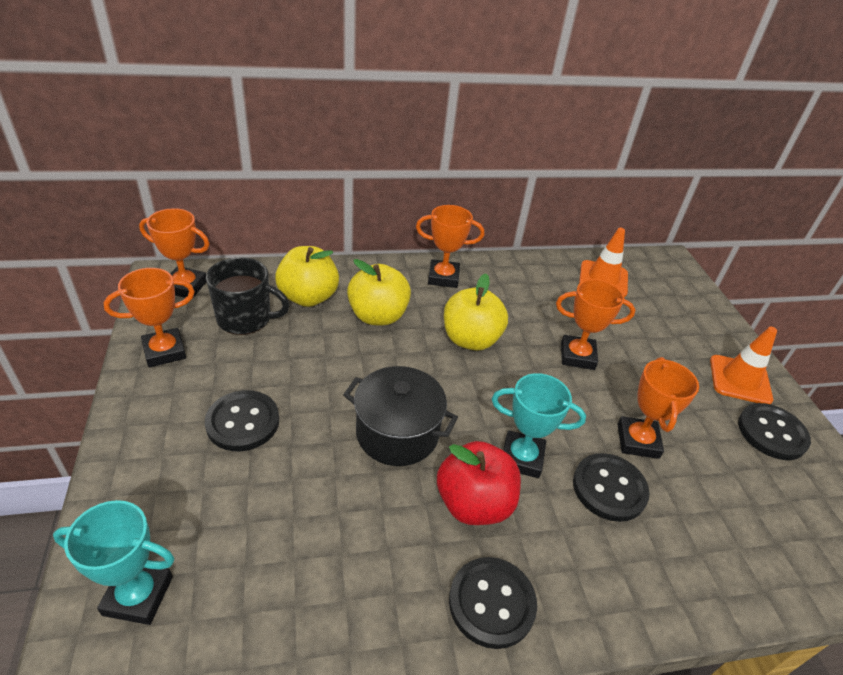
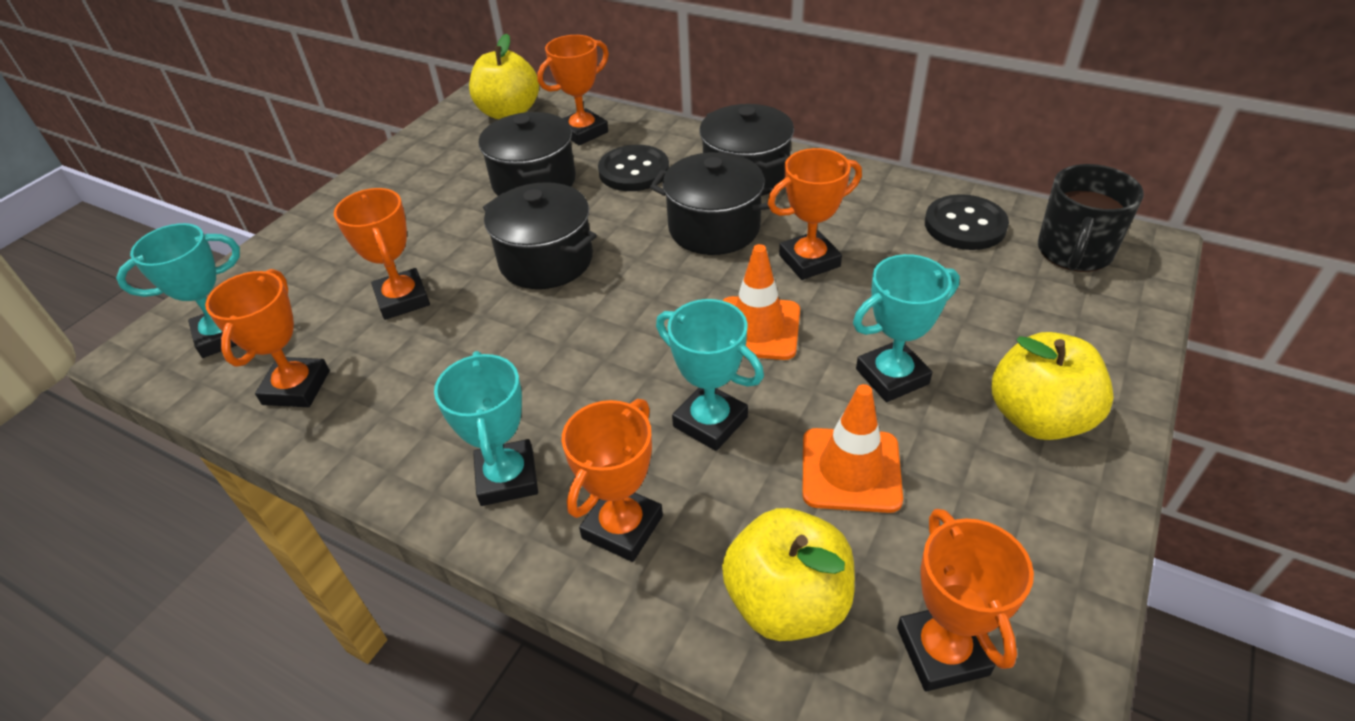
black button: [205,390,279,451] [449,557,537,649] [573,453,650,522] [738,403,811,460] = 4 -> [598,145,669,191] [925,194,1009,250] = 2
black pot: [343,366,458,466] = 1 -> [479,112,576,196] [483,182,597,289] [650,152,773,255] [699,104,794,196] = 4
orange trophy: [104,268,195,367] [139,208,210,298] [416,205,484,288] [556,279,635,370] [618,357,699,459] = 5 -> [205,269,330,407] [334,188,430,320] [537,35,609,145] [561,399,663,562] [768,148,862,280] [897,509,1034,692] = 6
red apple: [437,441,521,525] = 1 -> none = 0
turquoise trophy: [53,500,175,625] [492,373,586,478] = 2 -> [116,223,240,358] [434,351,538,506] [656,299,764,451] [853,254,960,402] = 4

